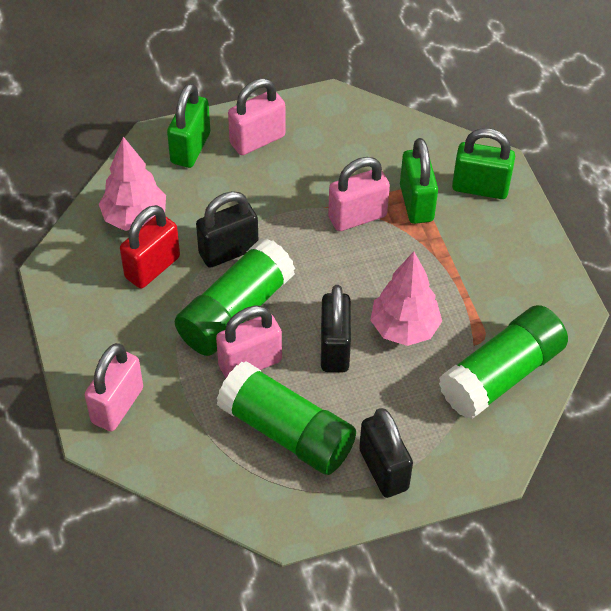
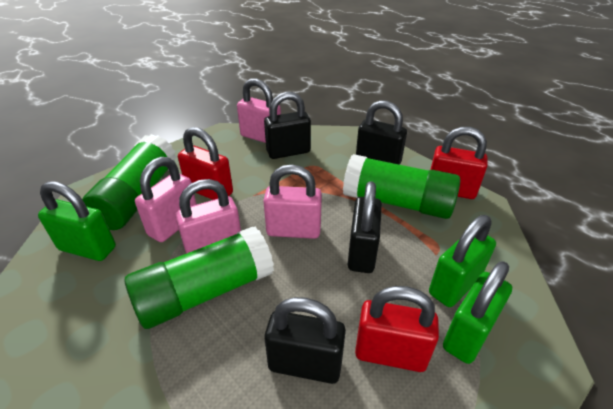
black padlock: [196,191,258,268] [321,285,351,372] [359,408,413,498] = 3 -> [264,92,311,159] [264,297,346,384] [348,181,382,273] [356,100,407,165] = 4
pink tree: [99,137,166,231] [370,251,442,346] = 2 -> none = 0
red padlock: [120,205,180,289] = 1 -> [178,127,233,200] [355,286,439,372] [430,127,488,199] = 3

